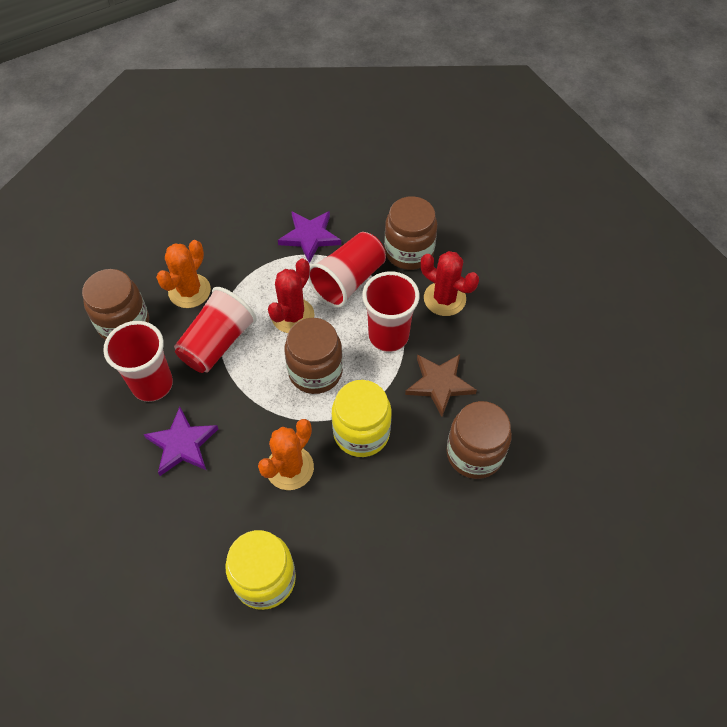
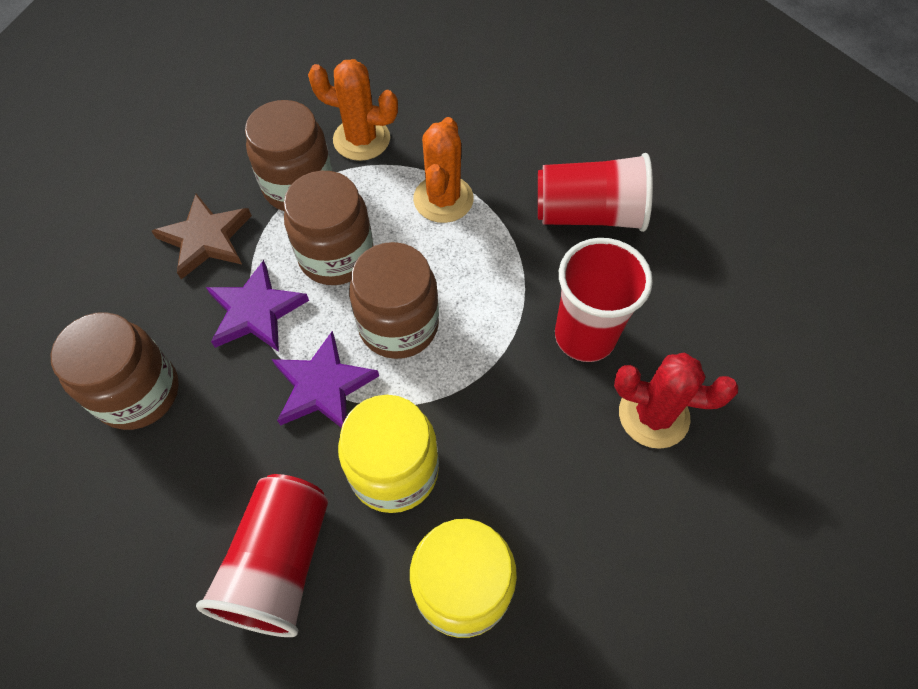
red cactus: [268,259,314,333] [421,251,479,316] = 2 -> [614,353,738,449] = 1
red cup: [103,321,173,402] [174,287,257,373] [308,232,386,308] [362,271,419,352] = 4 -> [196,474,328,637] [538,153,653,232] [555,238,653,362] = 3

